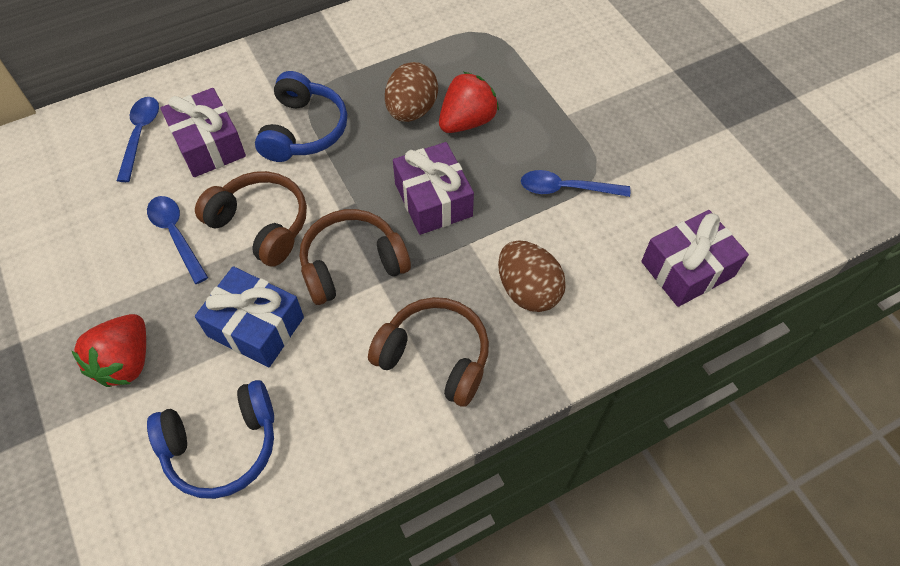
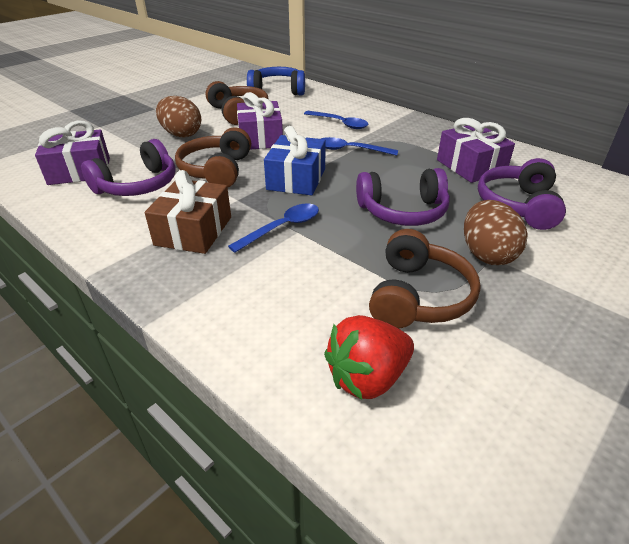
blue headphones: [147,380,274,499] [255,71,347,162] = 2 -> [247,67,305,95] = 1
brown gift: none = 0 -> [145,170,231,254] = 1
purple headphones: none = 0 -> [81,139,176,196] [356,168,450,226] [478,158,566,230] = 3
red strawberry: [72,314,146,387] [439,72,499,133] = 2 -> [324,315,414,399] = 1

